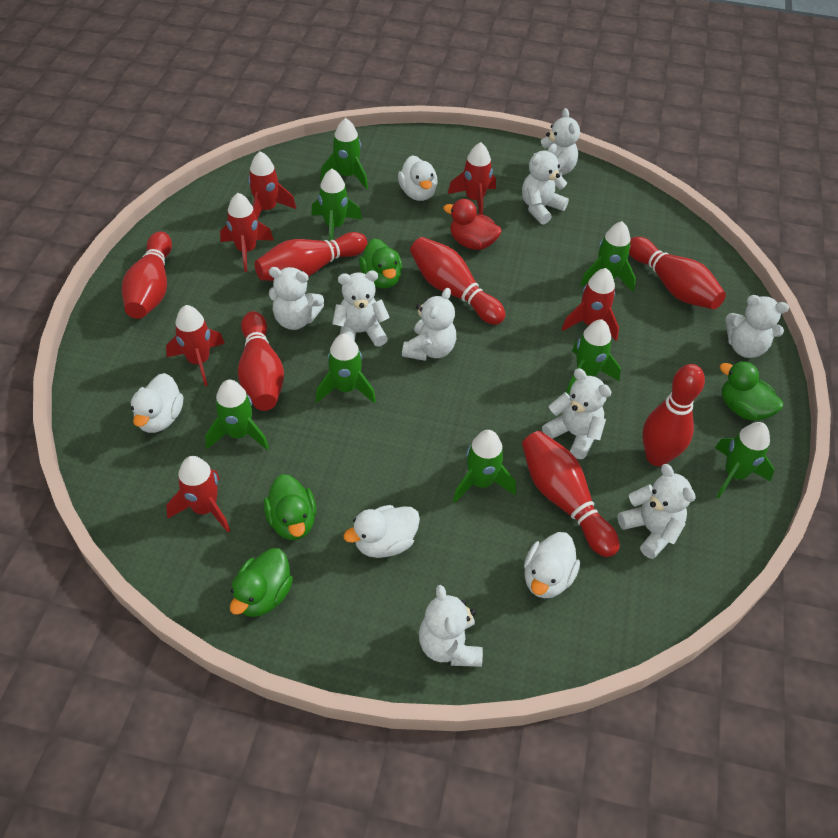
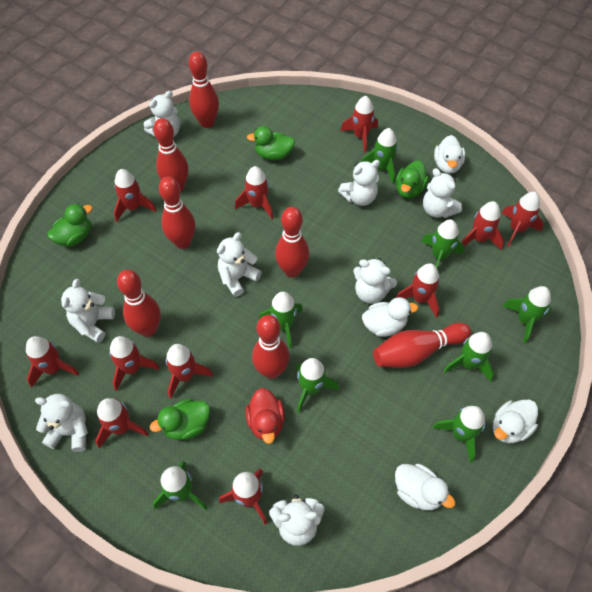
red rocket: [166,305,225,386] [166,456,230,532] [220,193,274,272] [248,151,296,219] [448,142,496,215] [562,268,619,341] = 6 -> [26,336,79,388] [95,398,149,448] [109,336,160,391] [114,169,157,222] [166,344,213,399] [219,468,267,525] [235,166,274,219] [340,96,378,153] [396,263,440,318] [461,201,504,250] [502,192,543,247] = 11
white teddy bear: [269,267,324,330] [332,271,390,347] [402,288,456,361] [419,585,483,667] [522,144,569,225] [533,108,580,176] [542,368,611,459] [618,464,695,559] [726,295,789,358] = 9 -> [35,394,88,452] [61,279,115,343] [144,91,180,137] [217,232,262,297] [269,495,324,546] [338,160,380,206] [353,258,397,304] [423,168,462,218] = 8

